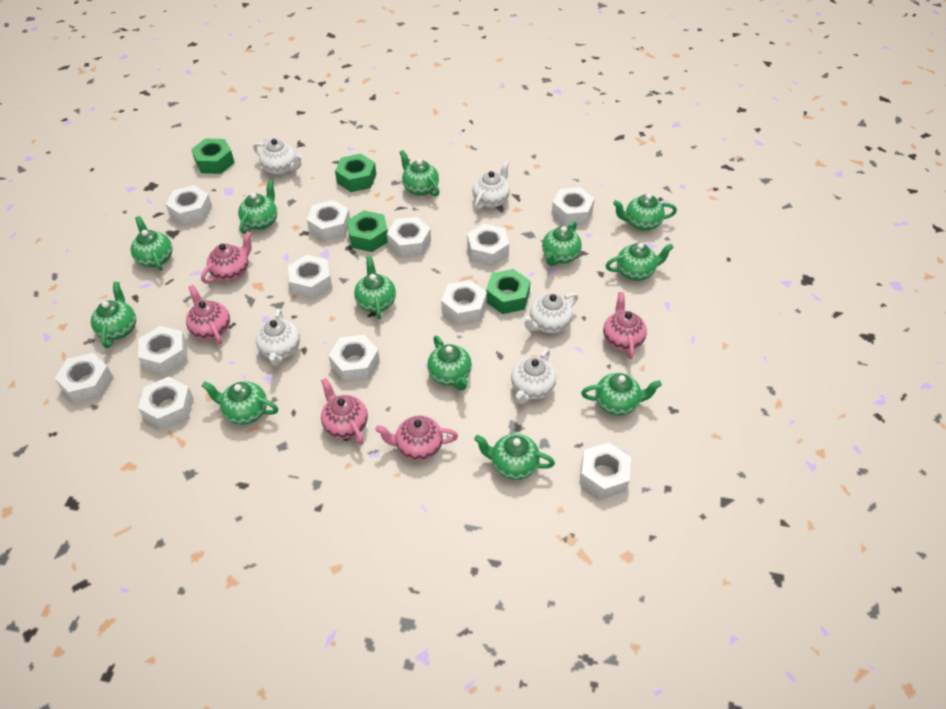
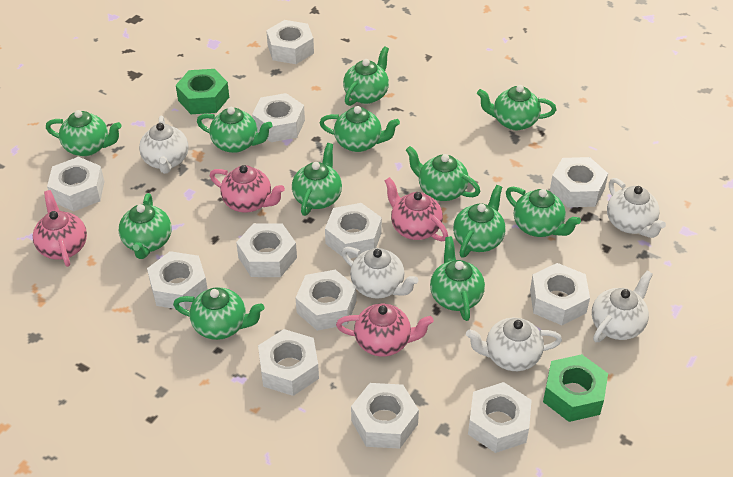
green nut: [191,139,235,174] [335,154,376,192] [347,210,388,252] [486,269,531,314] = 4 -> [176,69,229,114] [543,354,608,422] = 2
pink teapot: [186,285,230,344] [201,231,252,284] [321,378,368,445] [376,415,458,461] [603,292,647,359] = 5 -> [33,190,87,267] [210,165,285,213] [336,304,434,357] [385,177,448,241] = 4

